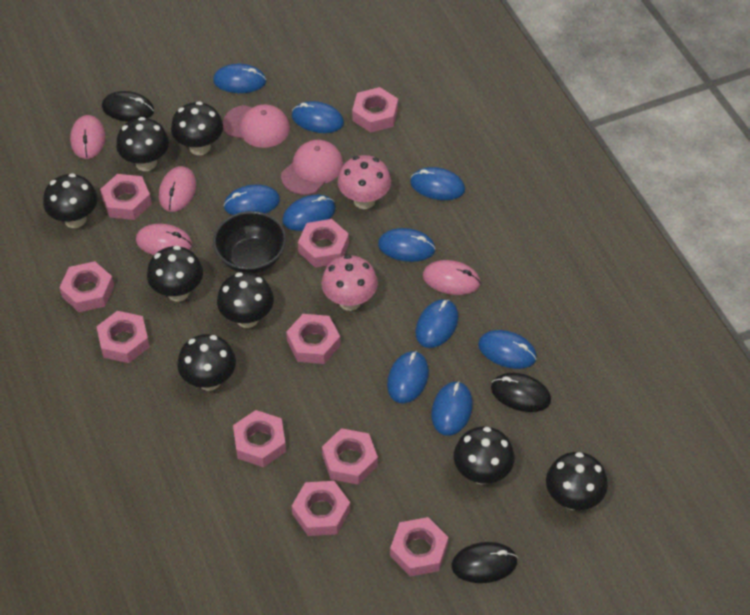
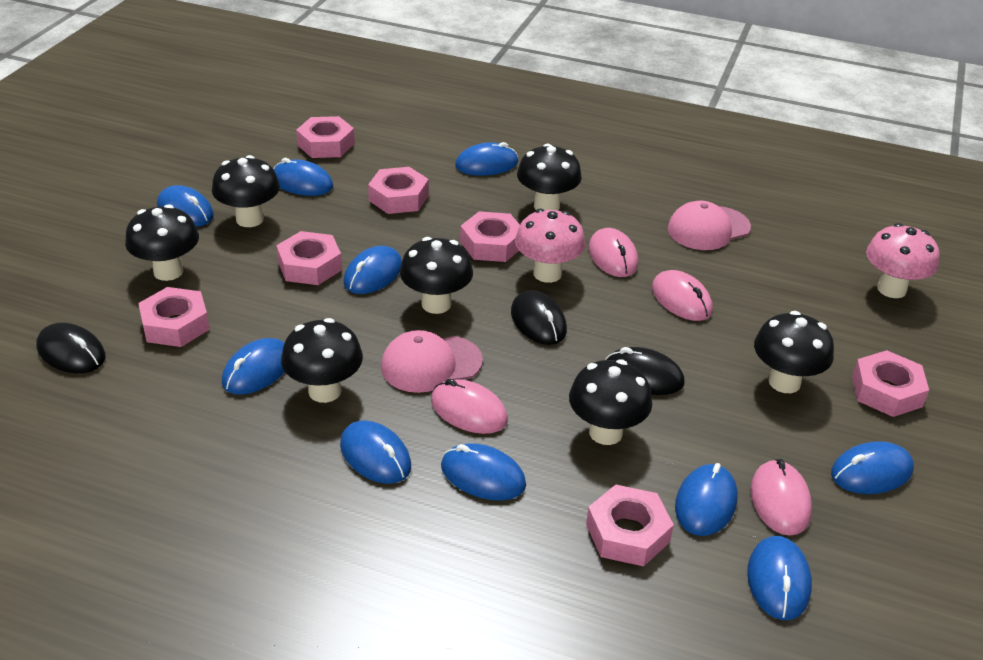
black bowl: [213,211,286,274] = 1 -> none = 0
black mushroom: [43,173,98,228] [116,117,169,171] [147,246,203,301] [171,101,223,155] [177,334,236,391] [217,272,274,328] [454,426,515,484] [546,452,608,510] = 8 -> [125,204,199,281] [212,155,280,227] [281,318,363,403] [400,237,473,314] [517,143,582,211] [569,359,652,445] [754,311,834,393] = 7
pink nut: [59,261,114,312] [96,311,150,363] [100,174,152,220] [233,410,286,467] [286,314,341,364] [292,481,350,536] [298,219,349,268] [322,428,378,485] [352,87,398,132] [390,517,448,576] = 10 -> [138,287,210,347] [276,231,342,285] [296,116,355,158] [368,167,429,214] [460,211,520,262] [586,484,674,566] [852,350,929,417] = 7

